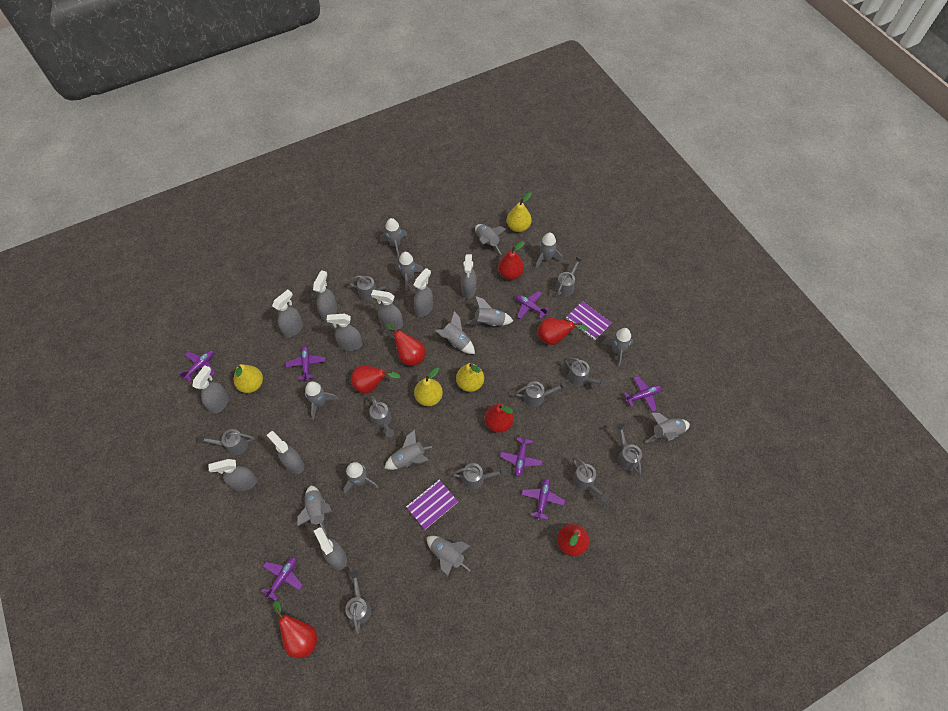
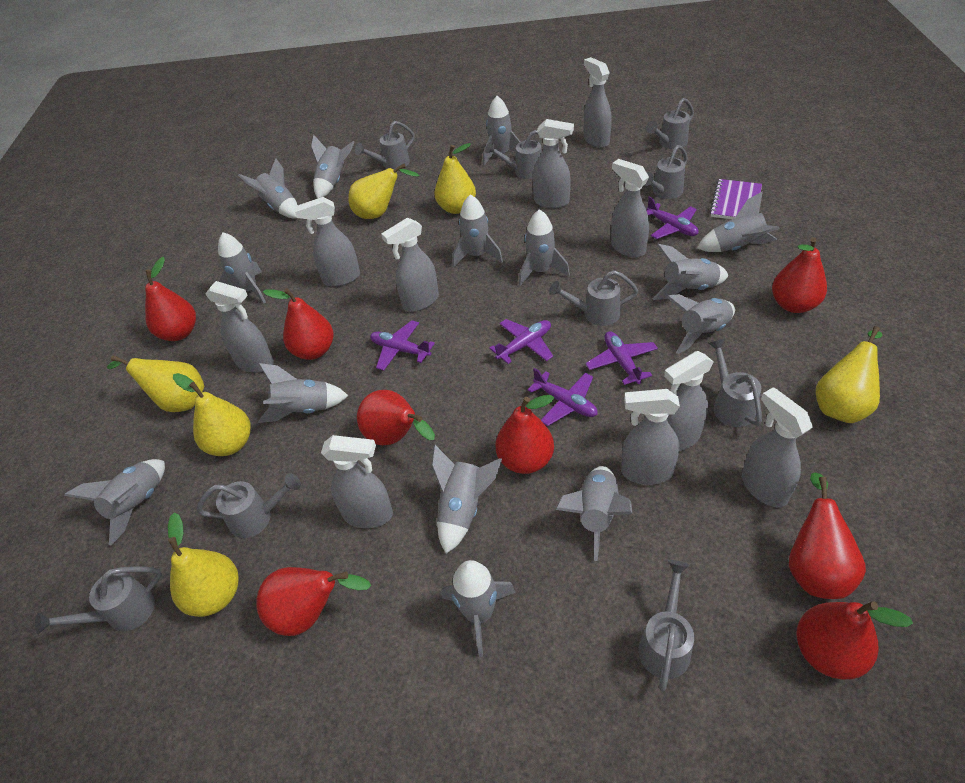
grey rocket: [297,485,332,535] [305,381,338,419] [343,461,378,494] [380,218,408,257] [384,429,432,470] [395,252,424,291] [427,536,471,577] [436,311,475,354] [467,296,513,326] [475,224,506,255] [535,233,562,268] [602,328,633,367] [645,413,690,443] = 13 -> [64,459,165,545] [218,232,266,303] [238,158,297,218] [258,363,348,423] [311,134,355,199] [431,445,502,554] [441,560,516,657] [453,195,503,267] [483,96,520,165] [519,209,570,286] [556,466,632,561] [652,244,728,300] [667,294,735,354] [697,191,780,252] = 14
grey watering can: [198,429,254,455] [345,571,371,634] [348,275,394,301] [369,396,394,438] [452,463,507,489] [515,381,567,407] [555,256,583,297] [564,357,607,388] [572,457,609,502] [616,423,642,475] = 10 -> [35,566,162,634] [197,474,301,538] [355,121,415,170] [485,130,542,179] [549,270,638,326] [638,560,694,691] [645,145,688,199] [646,98,694,149] [708,339,762,427] = 9
purple notebook: [406,480,458,530] [566,301,611,340] = 2 -> [710,179,762,219] = 1
purple plane: [179,350,215,382] [261,557,303,601] [286,346,326,381] [500,434,542,477] [516,291,550,319] [522,478,565,520] [624,376,662,412] = 7 -> [370,320,435,371] [489,319,553,364] [527,368,598,426] [585,331,658,385] [647,196,698,239] = 5
red pear: [273,601,317,658] [351,365,400,393] [387,323,425,366] [485,404,514,433] [498,241,525,280] [538,318,589,345] [557,524,589,557] = 7 -> [145,257,196,341] [256,567,371,636] [263,288,334,360] [357,390,435,445] [495,395,554,474] [772,237,827,313] [789,472,866,599] [796,601,913,679] = 8
yellow pear: [234,364,263,393] [414,368,443,406] [456,362,484,392] [507,192,532,232] = 4 -> [107,355,204,412] [168,513,239,617] [173,373,251,456] [348,164,419,219] [434,143,476,214] [816,326,882,423] = 6

